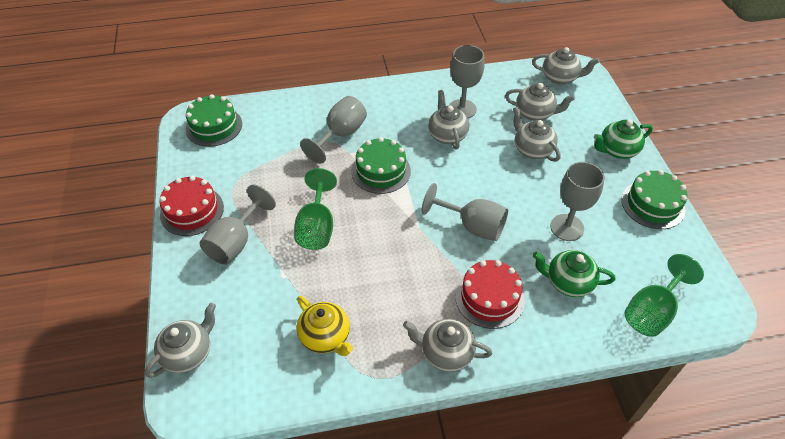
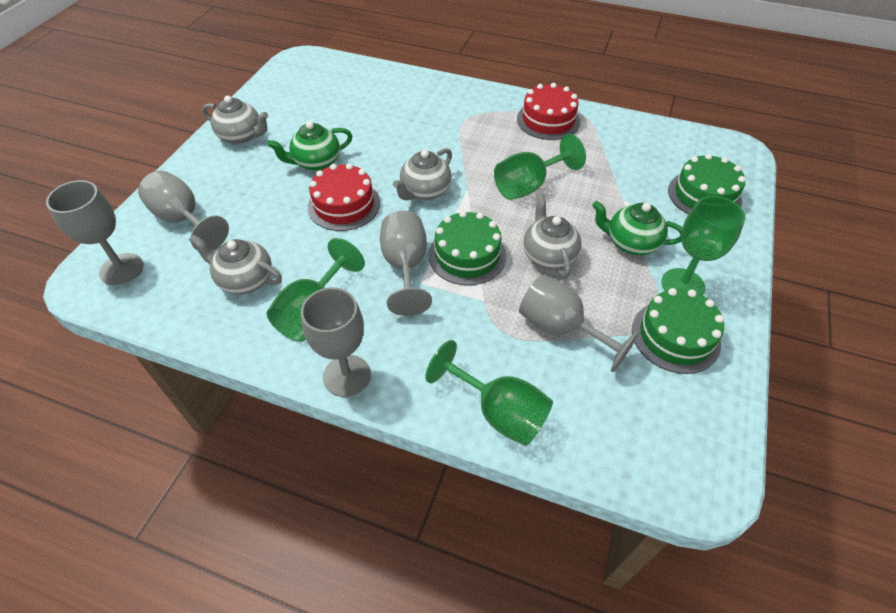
green goblet: [294,168,337,250] [624,254,704,337] = 2 -> [267,238,365,342] [425,340,553,446] [494,134,586,200] [661,196,745,296] = 4
grey teapot: [145,303,216,378] [403,319,492,372] [428,90,469,150] [505,83,575,121] [513,107,561,162] [532,47,599,85] = 6 -> [189,234,282,294] [202,96,268,144] [393,148,452,200] [523,193,581,278] = 4
yellow teapot: [296,296,353,356] = 1 -> none = 0

